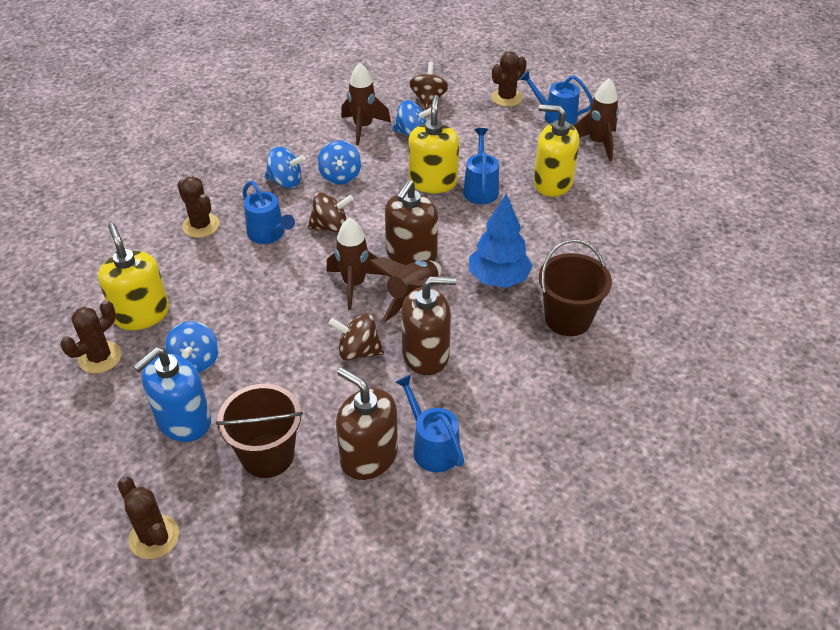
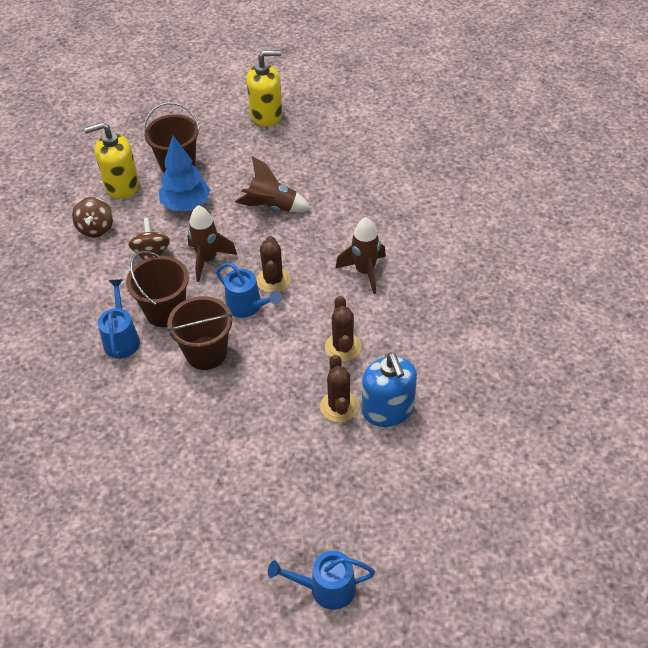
blue spinning top: [165,321,219,373] [265,147,306,188] [318,140,361,185] [392,100,431,136] = 4 -> none = 0
blue watering can: [243,181,295,244] [395,374,464,472] [463,128,499,204] [519,70,593,125] = 4 -> [98,279,140,359] [216,263,281,318] [268,551,375,610] = 3
brown bucket: [216,384,303,478] [539,239,612,336] = 2 -> [126,251,189,327] [143,102,200,173] [167,296,233,370] = 3
brown cactus: [60,300,122,373] [118,476,179,559] [177,176,220,238] [491,51,527,107] = 4 -> [256,236,291,293] [320,355,358,422] [325,296,361,361] = 3
brown rocket: [326,217,385,310] [341,63,391,145] [368,257,442,322] [573,78,619,161] = 4 -> [188,205,237,282] [235,156,311,212] [336,217,386,294] = 3
brown soap dispenser: [336,367,398,480] [385,180,438,265] [401,276,457,375] = 3 -> none = 0
brown spinning top: [308,192,354,233] [329,314,384,360] [409,62,449,110] = 3 -> [72,197,113,238] [128,217,170,260] = 2
yellow soap dispenser: [98,223,169,330] [408,95,459,193] [534,104,580,197] = 3 -> [84,122,139,199] [246,50,283,127] = 2

